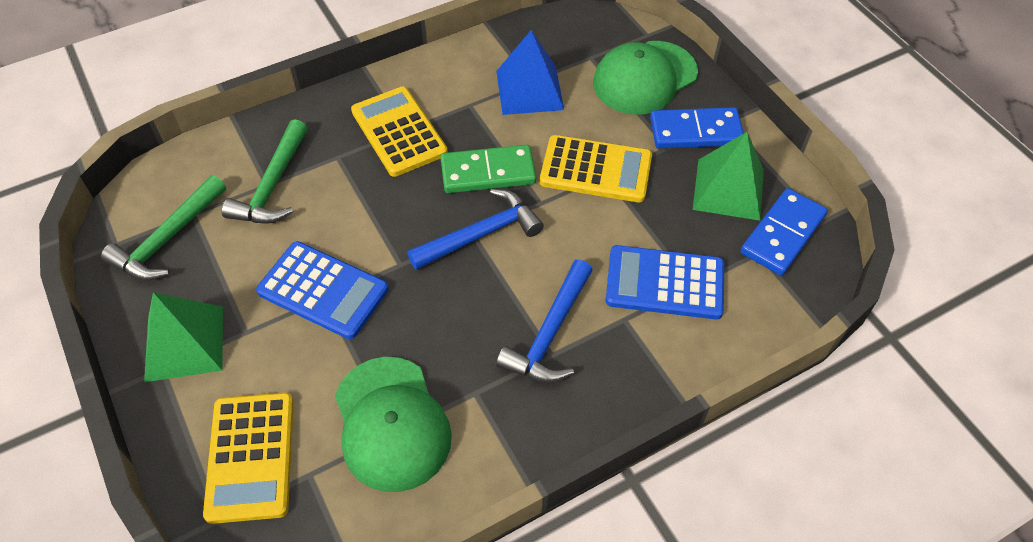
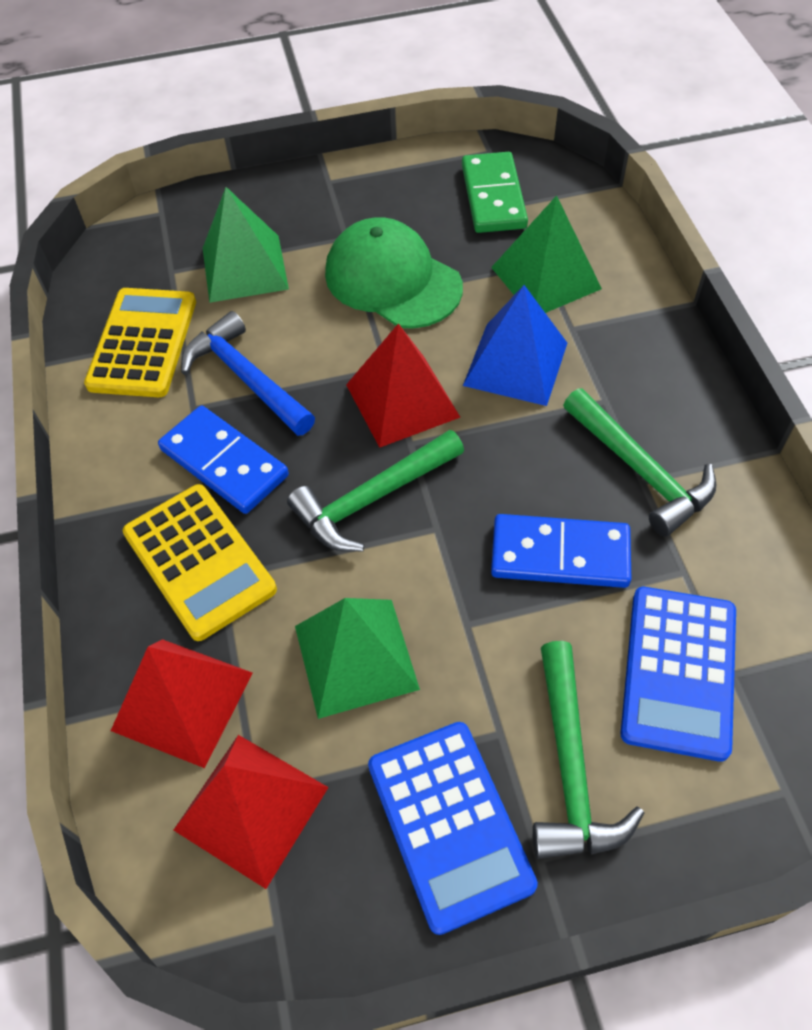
blue hammer: [407,189,544,270] [496,259,593,383] = 2 -> [181,311,315,436] = 1
green cap: [335,357,452,492] [593,41,698,114] = 2 -> [325,217,463,329] = 1
green hammer: [101,175,226,280] [222,119,308,223] = 2 -> [287,430,464,552] [533,641,644,859] [563,388,717,537] = 3
green pyramid: [144,292,223,382] [693,132,764,221] = 2 -> [203,187,289,303] [295,598,420,719] [491,195,602,313] = 3
red pyramid: none = 0 -> [111,639,253,768] [174,735,329,889] [346,323,460,448] = 3
yellow calculator: [203,392,294,524] [351,87,448,177] [540,135,652,202] = 3 -> [84,288,196,397] [123,484,277,641] = 2

